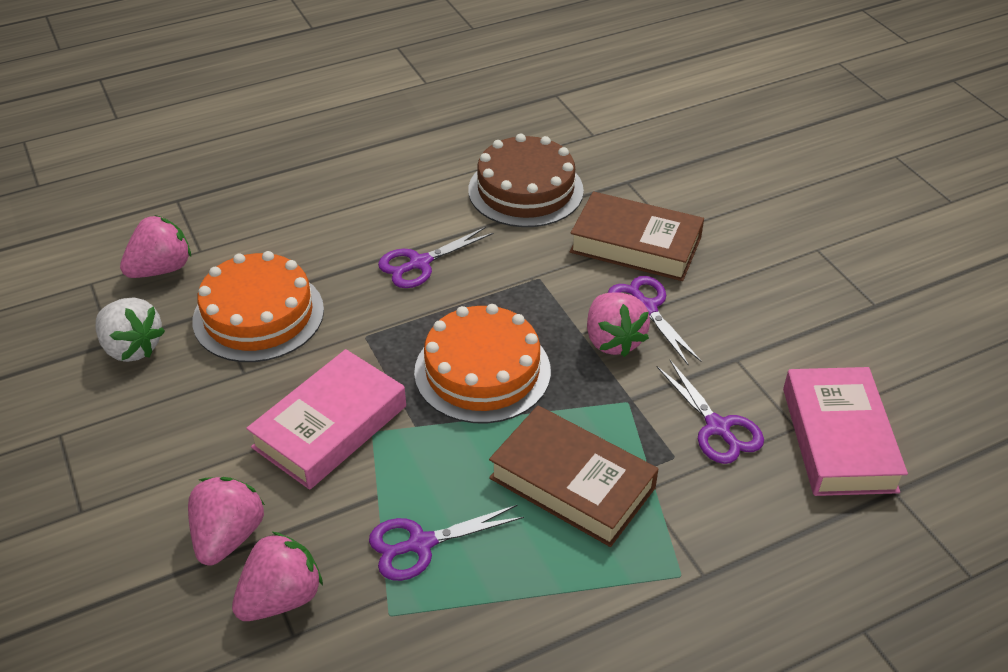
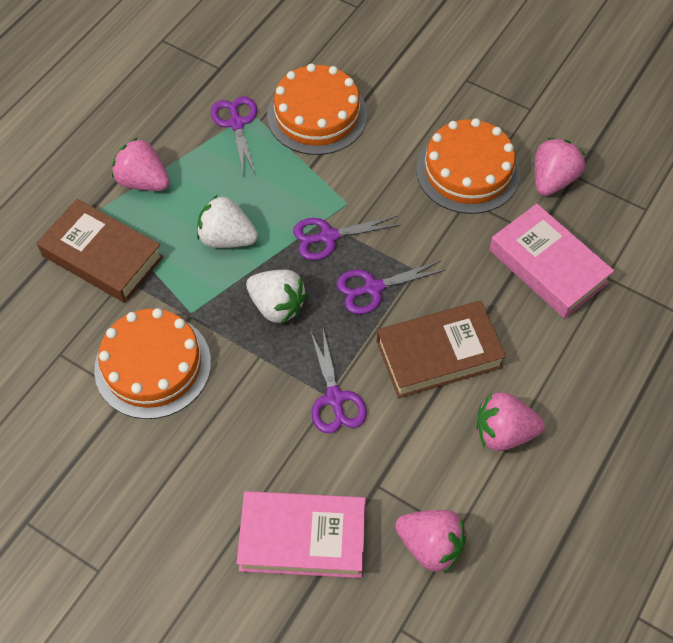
brown cake: [468,133,584,227] = 1 -> none = 0
orange cake: [192,251,324,362] [414,304,551,423] = 2 -> [94,308,211,419] [267,63,367,155] [416,118,520,214] = 3
white strawberry: [96,298,165,362] = 1 -> [197,195,258,248] [246,269,307,324] = 2

